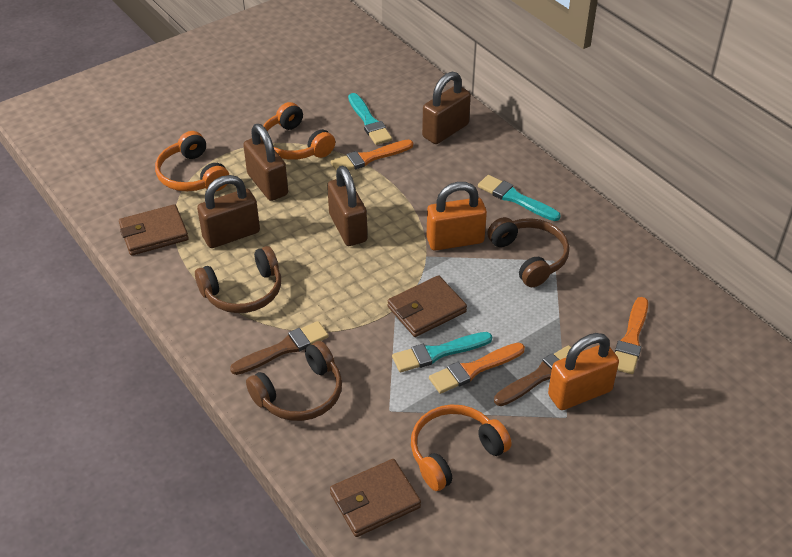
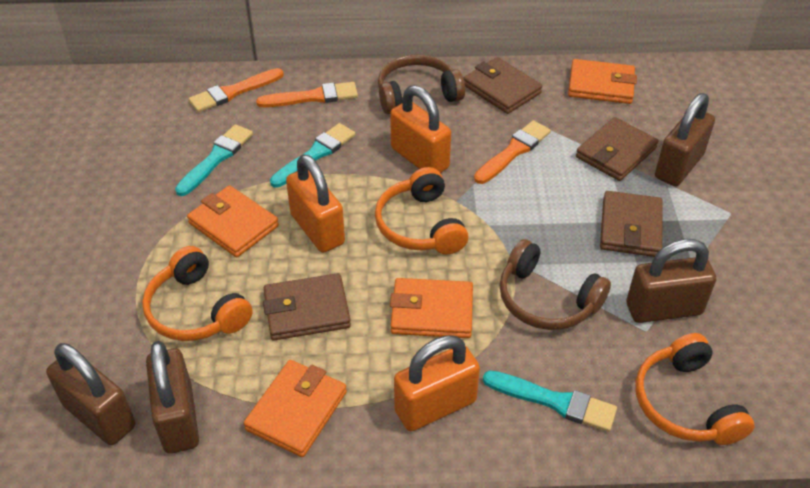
brown brush: [230,321,329,375] [494,345,571,406] = 2 -> none = 0
brown headphones: [195,246,281,313] [246,341,342,421] [487,217,569,287] = 3 -> [378,54,465,114] [500,239,611,330] = 2
brown wallet: [119,204,188,256] [330,459,421,537] [388,275,467,337] = 3 -> [263,273,351,341] [463,57,542,114] [576,117,658,181] [600,191,663,257] = 4
orange padlock: [426,182,487,251] [548,333,619,410] = 2 -> [286,154,345,253] [390,85,451,173] [394,335,480,431] = 3
orange wallet: none = 0 -> [187,185,279,257] [244,360,347,457] [390,278,473,338] [568,59,637,104] = 4

